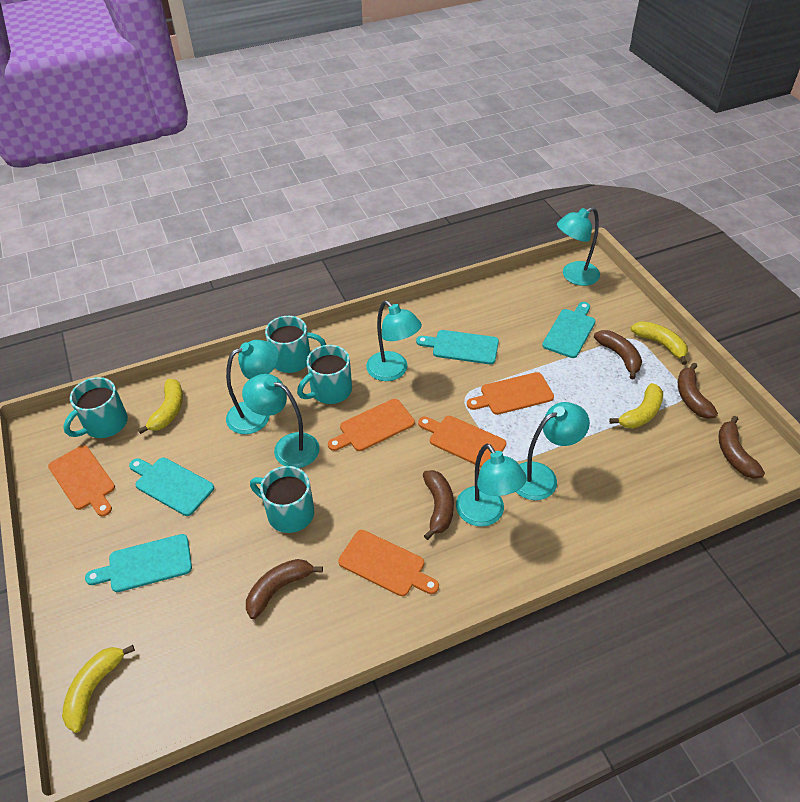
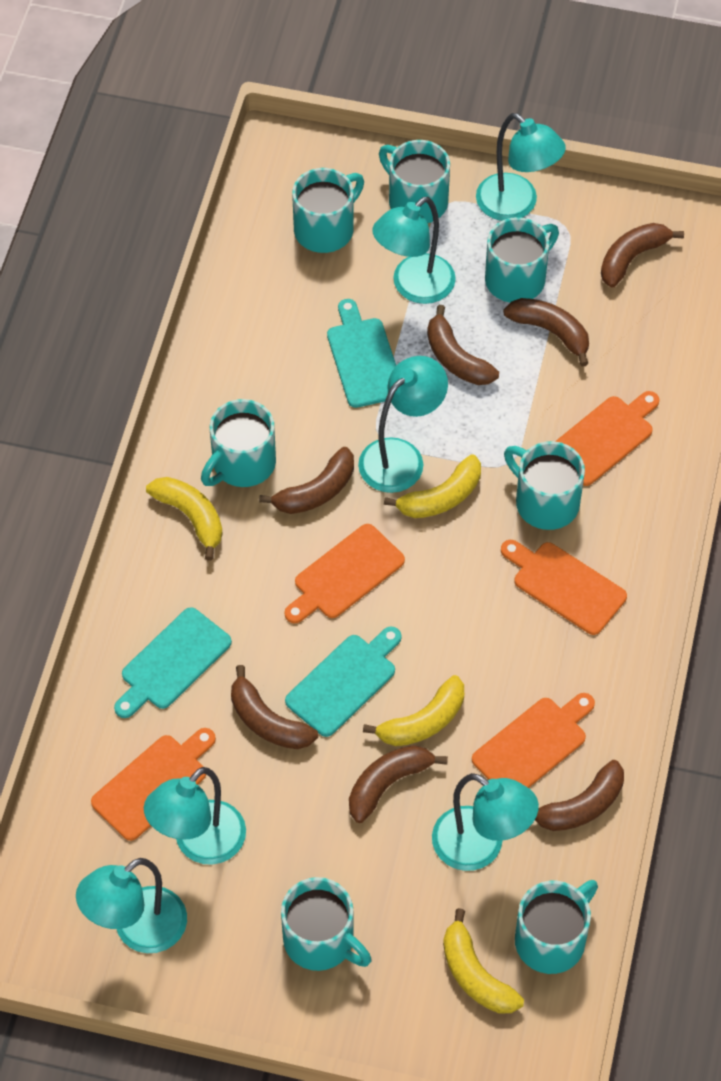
brown banana: [246,559,323,619] [423,470,454,540] [594,330,642,380] [678,363,718,419] [718,416,765,479] = 5 -> [231,665,318,749] [259,447,354,514] [349,745,448,823] [427,305,499,385] [503,298,589,367] [535,760,624,831] [601,223,684,288] = 7
turquoise cutting board: [85,534,192,592] [129,458,214,516] [416,330,499,364] [542,302,595,358] = 4 -> [114,607,232,718] [285,626,402,737] [327,299,396,408] = 3
turquoise mug: [63,377,128,438] [250,466,314,533] [265,316,326,373] [297,345,352,404] = 4 -> [201,399,276,487] [281,877,371,971] [292,168,364,253] [379,140,450,223] [485,217,559,303] [504,441,585,530] [515,880,598,974] = 7

